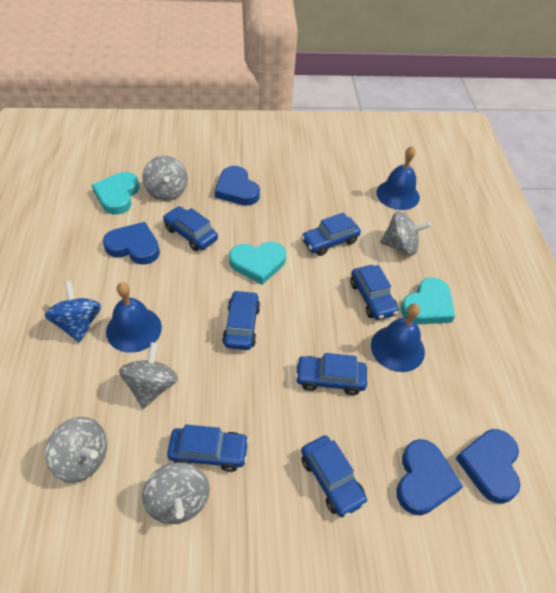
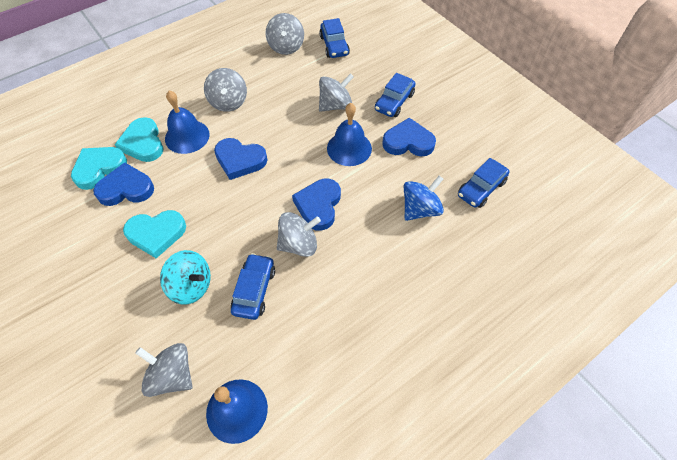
blue car: [163,206,218,251] [167,424,249,472] [222,290,260,350] [295,353,367,395] [301,213,361,256] [301,435,367,517] [350,265,399,320] = 7 -> [231,253,275,320] [319,18,350,58] [375,73,416,117] [458,158,510,208] = 4
turquoise spinning top: none = 0 -> [160,250,211,304] = 1

